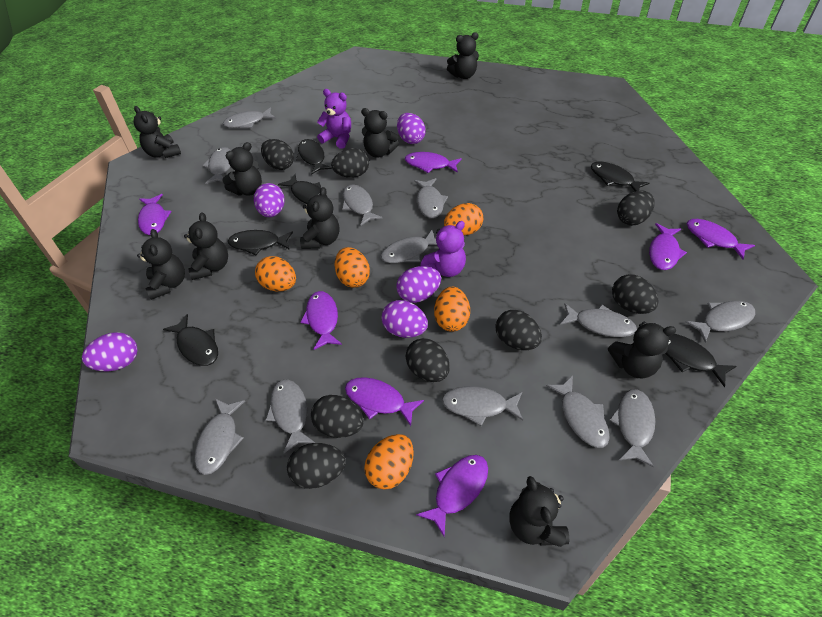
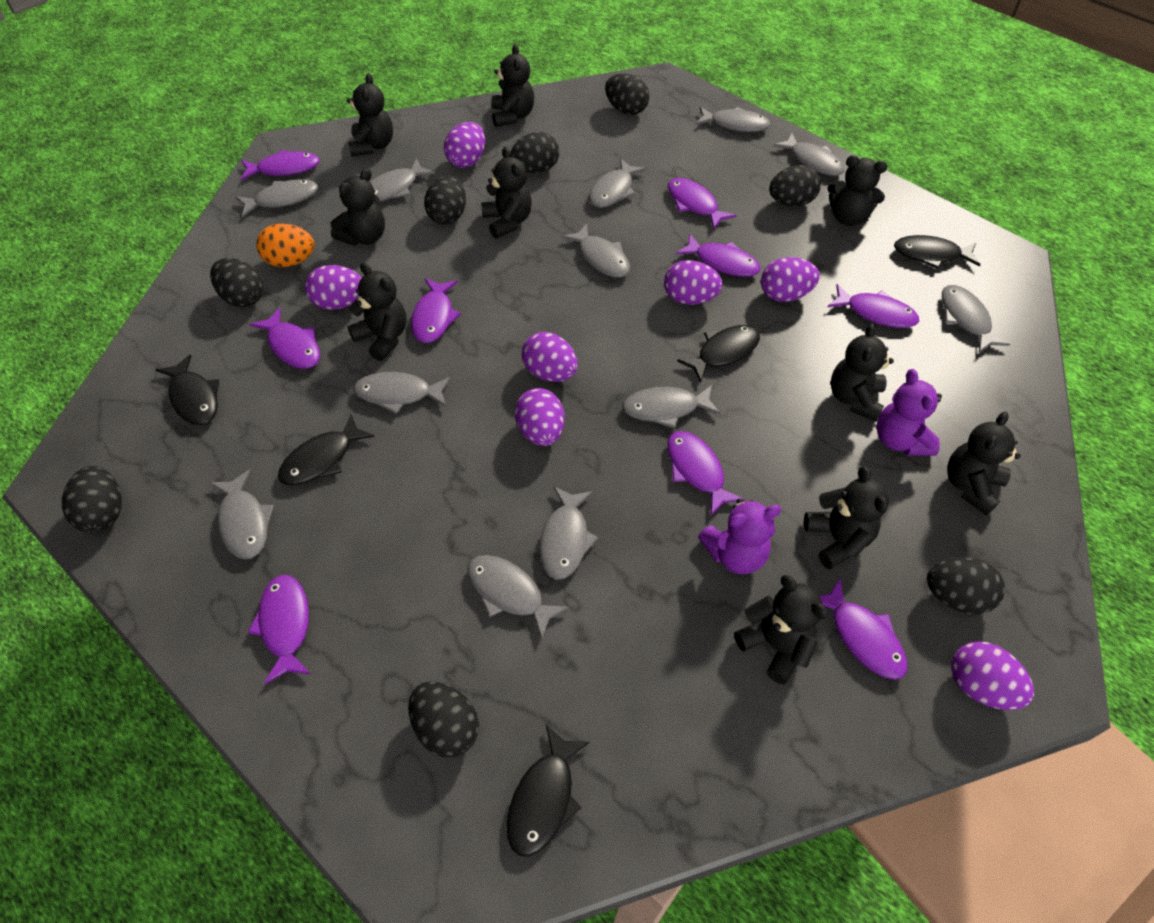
black fish: [163,314,218,366] [228,230,293,255] [278,174,327,204] [296,139,332,175] [591,161,649,191] [665,334,736,387] = 6 -> [156,354,219,425] [278,415,375,485] [507,725,590,857] [677,325,760,383] [894,235,980,269] = 5
black teddy bear: [133,106,181,158] [137,229,185,300] [184,212,228,280] [223,142,262,196] [300,187,339,249] [361,108,399,158] [447,32,479,79] [509,476,569,547] [608,322,676,379] = 9 -> [330,168,385,246] [347,73,393,157] [347,262,406,361] [481,147,532,239] [491,44,534,127] [734,575,828,684] [804,466,889,569] [827,155,887,226] [831,323,894,422] [947,411,1021,516] = 10
orange egg: [255,256,296,291] [335,247,370,288] [364,434,414,490] [434,287,470,332] [444,203,484,236] = 5 -> [256,224,315,267] = 1
purple egg: [82,332,138,371] [254,183,285,217] [382,300,428,338] [396,266,441,303] [397,113,426,144] = 5 -> [305,265,362,310] [444,122,485,168] [515,388,565,446] [522,332,578,382] [664,260,723,305] [761,257,820,302] [951,641,1034,710] = 7
purple fish: [138,194,172,235] [300,291,342,350] [345,377,424,426] [405,152,462,173] [416,455,488,537] [649,223,687,270] [687,219,755,259] = 7 -> [241,150,320,181] [247,575,310,684] [250,308,320,369] [411,278,461,343] [667,431,745,516] [668,178,737,230] [676,234,761,277] [819,579,908,680] [828,284,919,328] = 9

